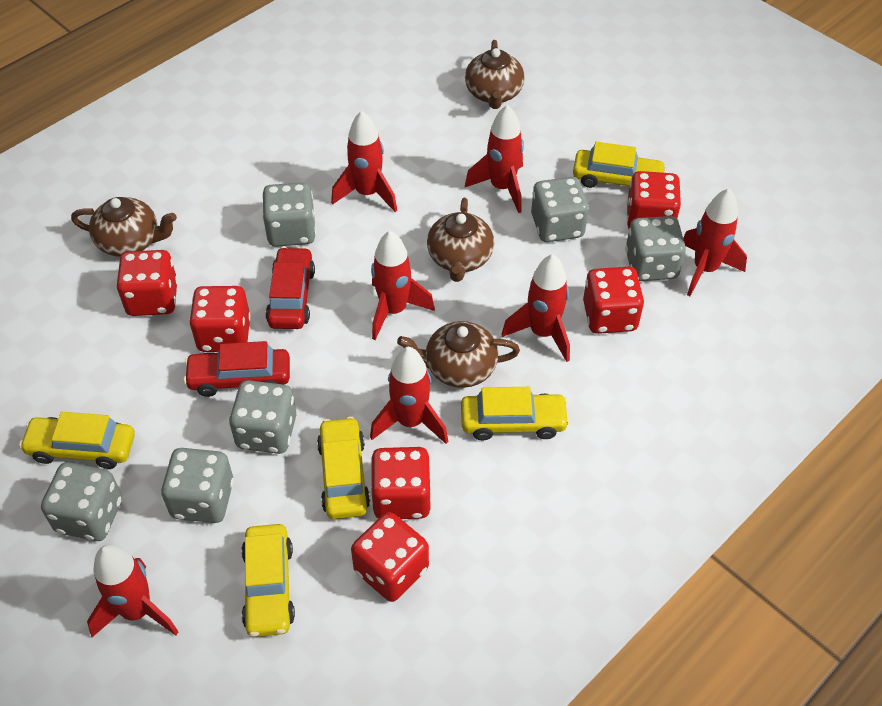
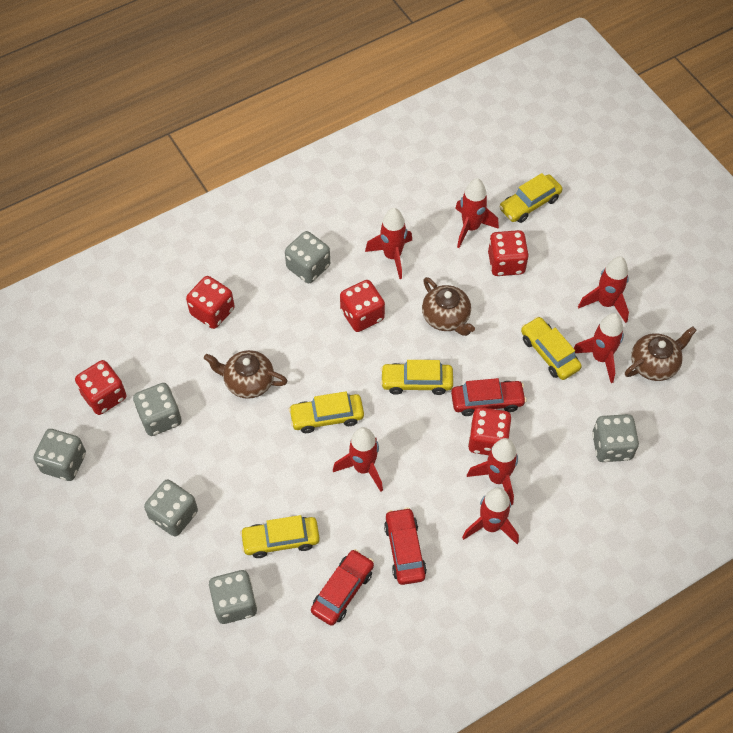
brown teapot: [71,197,177,257] [397,321,520,388] [427,198,494,282] [465,40,525,109] = 4 -> [204,350,288,399] [422,277,475,336] [625,327,697,381] = 3
red car: [183,341,290,397] [266,247,315,329] = 2 -> [311,549,374,626] [384,507,427,585] [451,378,526,416] = 3
red dice: [116,250,178,316] [189,286,251,352] [351,512,429,602] [370,447,431,519] [583,267,644,334] [627,171,681,228] = 6 -> [75,360,126,415] [186,276,235,329] [340,280,385,332] [468,407,511,455] [488,230,529,276] = 5

